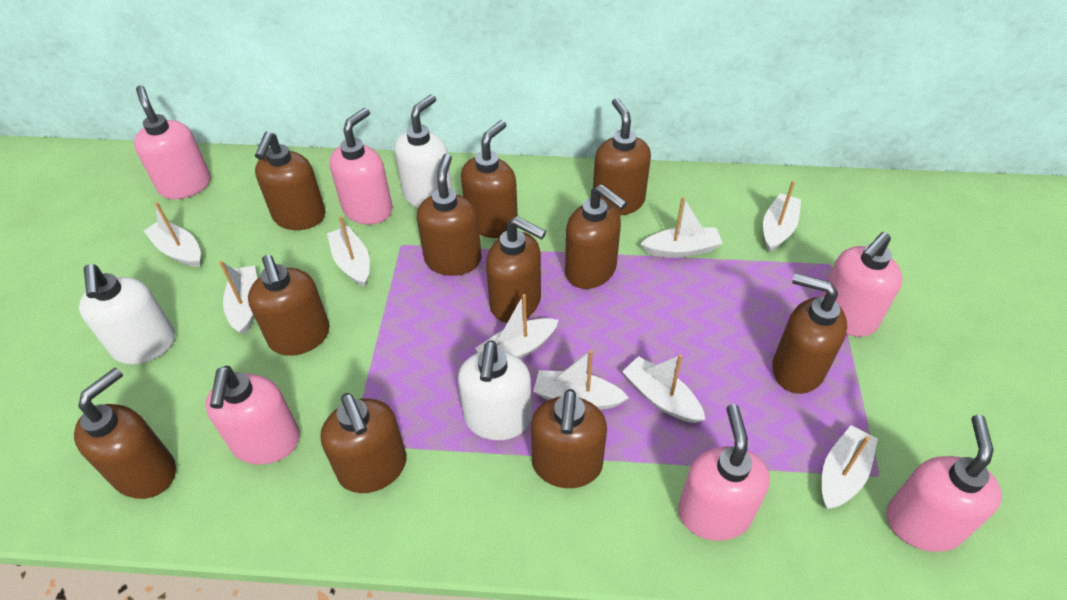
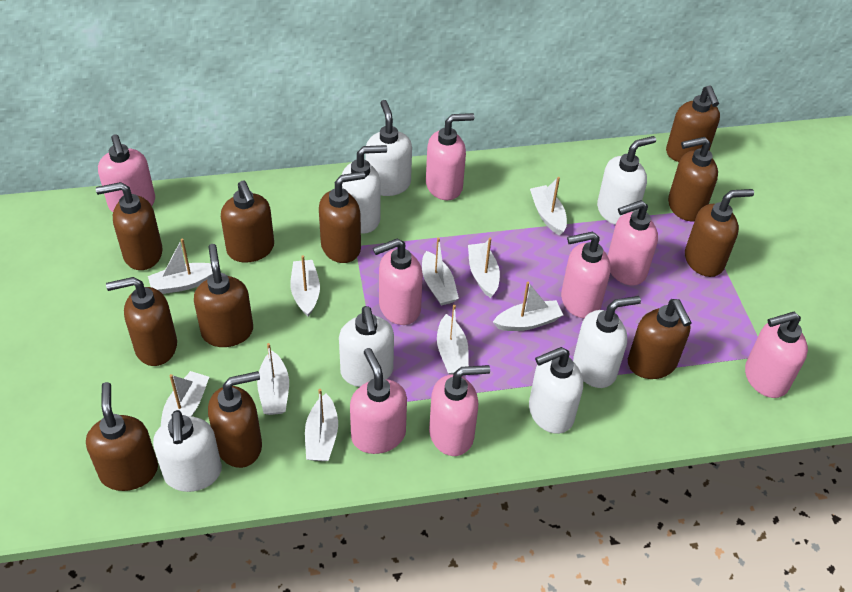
pink soap dispenser: [134,86,211,199] [205,366,300,465] [330,108,392,224] [678,404,770,541] [820,232,902,337] [886,415,1002,552] = 6 -> [98,134,155,212] [350,348,407,454] [373,239,423,325] [426,113,474,200] [429,365,490,456] [561,231,611,318] [608,200,658,286] [745,312,808,398] = 8
white boat: [144,202,201,267] [219,261,257,335] [327,216,370,287] [475,294,559,359] [533,350,629,409] [622,354,706,423] [641,197,723,258] [763,181,801,252] [822,425,878,509] = 9 -> [148,238,213,294] [161,371,209,426] [257,343,289,415] [290,255,320,317] [305,389,338,461] [422,238,459,306] [437,305,469,375] [468,238,500,298] [493,282,563,331] [530,177,567,235] = 10
white soap dispenser: [79,264,175,364] [395,94,452,208] [458,341,532,440] = 3 -> [153,410,222,492] [339,306,394,387] [342,145,387,234] [365,100,412,196] [529,347,583,434] [573,296,641,388] [597,136,656,225] = 7

